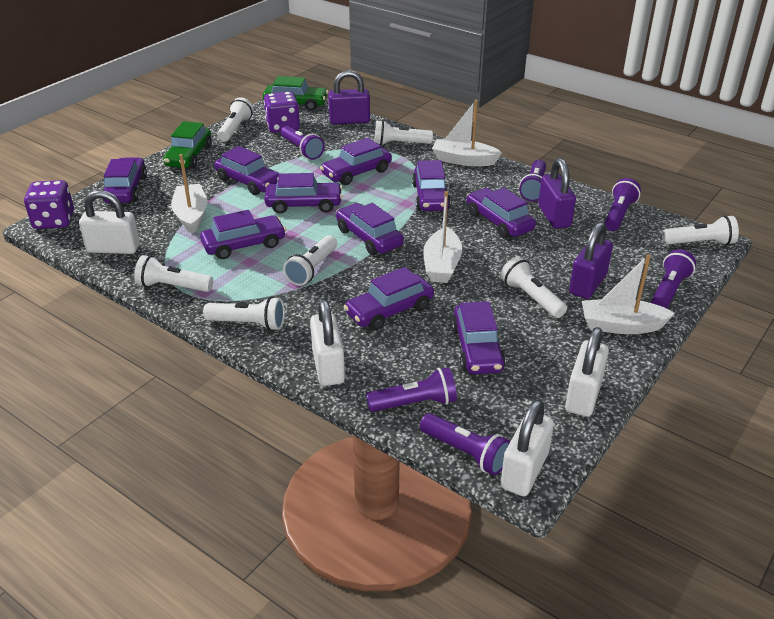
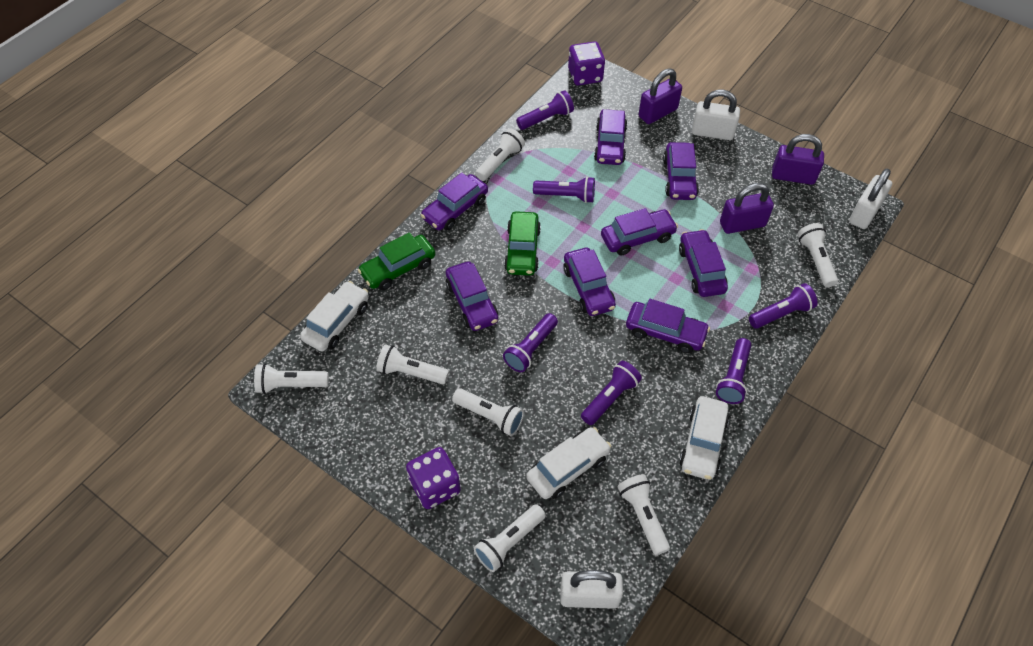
purple car: [103,157,147,203] [200,210,286,259] [214,146,280,195] [264,173,343,214] [320,138,392,185] [336,203,404,255] [344,267,434,330] [412,160,451,211] [451,301,506,374] [466,187,536,238] = 10 -> [421,173,488,231] [446,261,498,331] [563,248,616,316] [594,109,627,165] [601,208,678,256] [626,299,710,353] [663,142,699,200] [679,229,728,297] = 8
white boat: [171,154,208,234] [423,191,462,283] [432,99,502,166] [582,254,675,334] = 4 -> none = 0
white car: none = 0 -> [300,281,369,352] [526,427,611,499] [679,396,729,480] = 3
white padlock: [79,190,140,254] [310,299,345,386] [500,399,554,496] [565,327,609,417] = 4 -> [560,570,623,609] [692,90,740,140] [849,169,892,229] = 3

